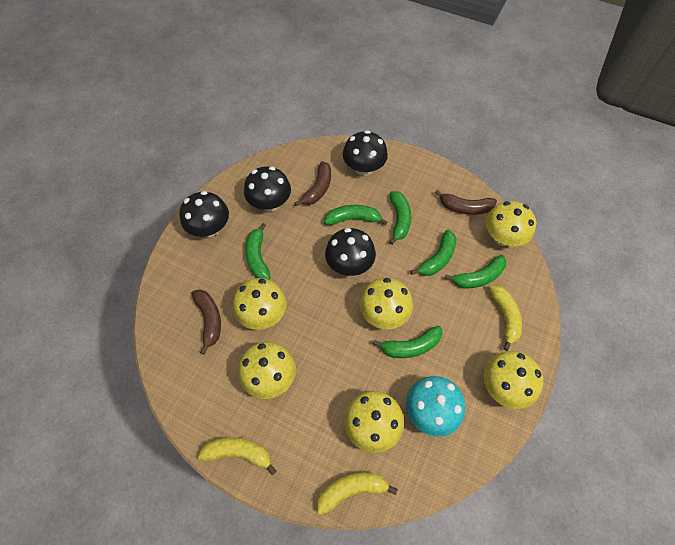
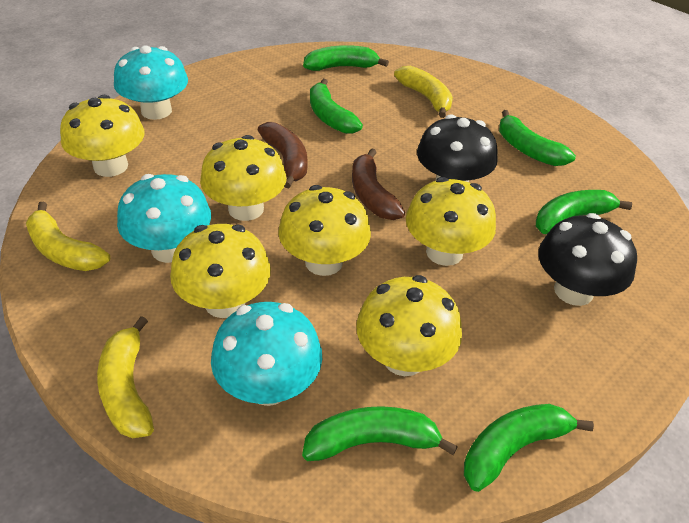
black mushroom: [179,191,229,237] [244,166,291,211] [325,228,376,276] [343,130,388,176] = 4 -> [417,114,498,182] [539,213,637,306] = 2
brown banana: [192,289,221,355] [294,161,331,206] [435,190,497,215] = 3 -> [258,122,307,188] [352,148,405,220] = 2
turquoise mushroom: [406,376,465,437] = 1 -> [114,45,188,120] [117,174,211,263] [211,302,322,406] = 3

